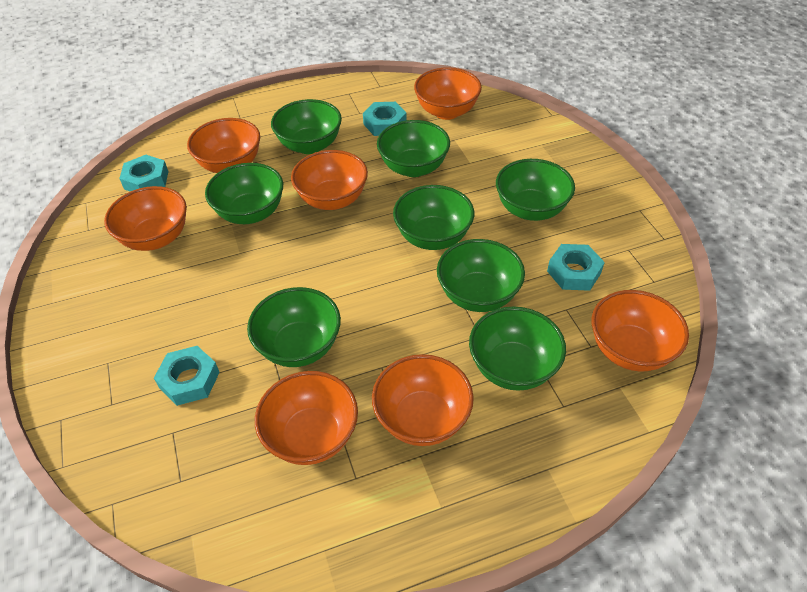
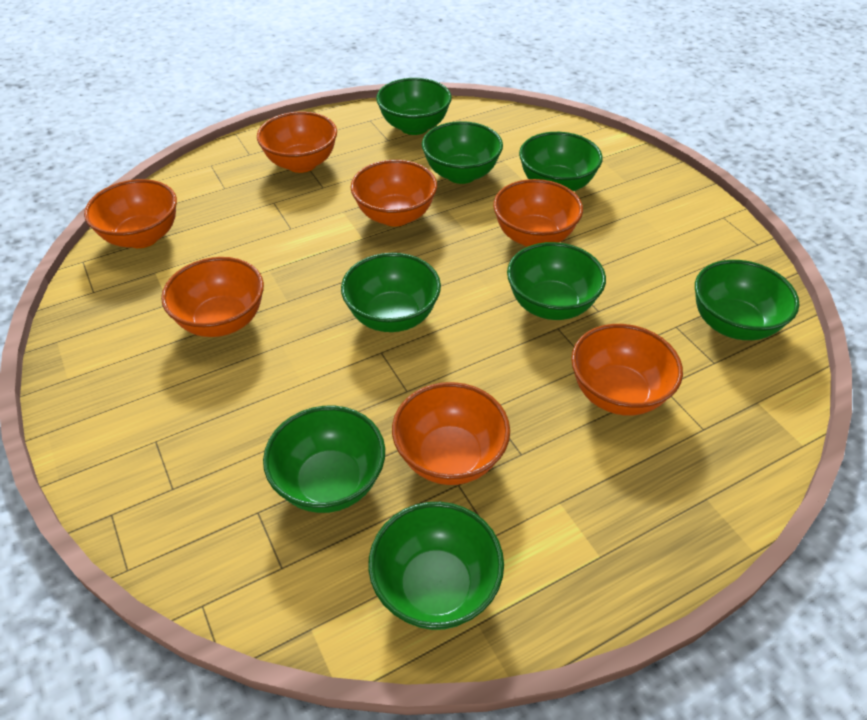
turquoise nut: [119,155,169,192] [154,346,220,406] [363,102,407,136] [547,244,605,291] = 4 -> none = 0

